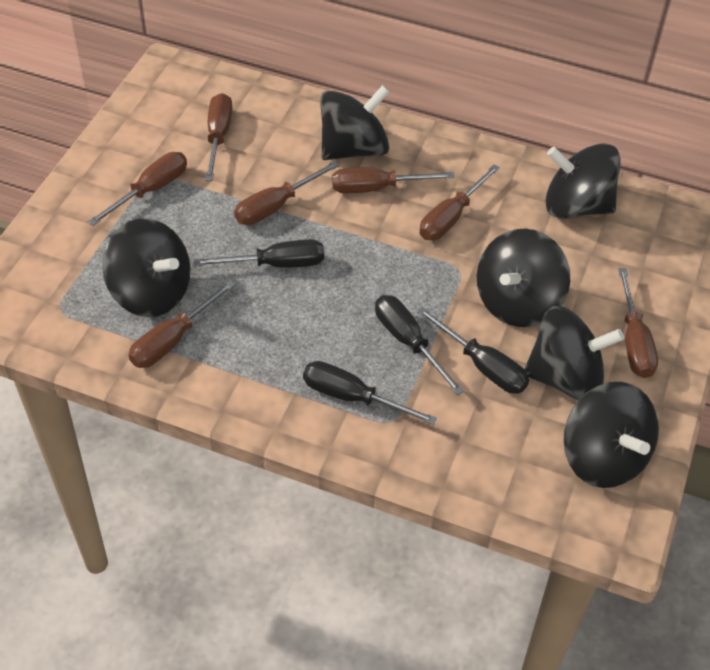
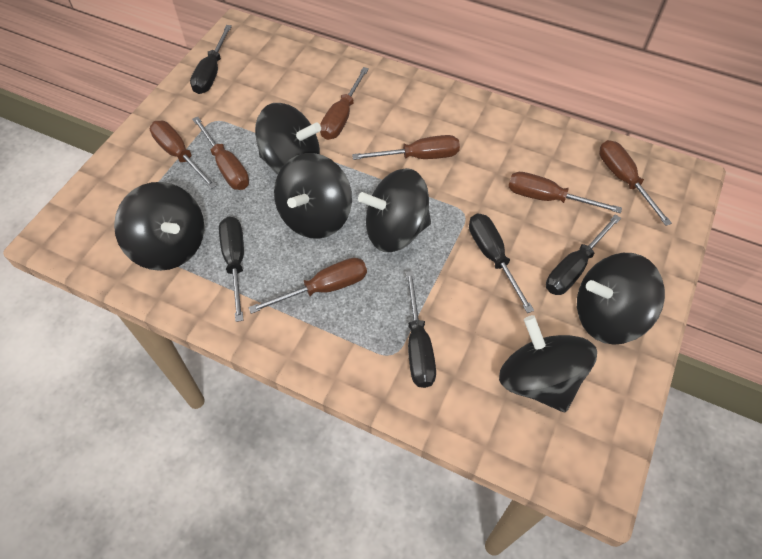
black screwdriver: [193,239,324,268] [303,361,438,425] [375,295,464,395] [417,307,529,394] = 4 -> [190,25,232,94] [219,217,244,322] [406,271,436,388] [469,214,534,313] [546,214,621,295] = 5

